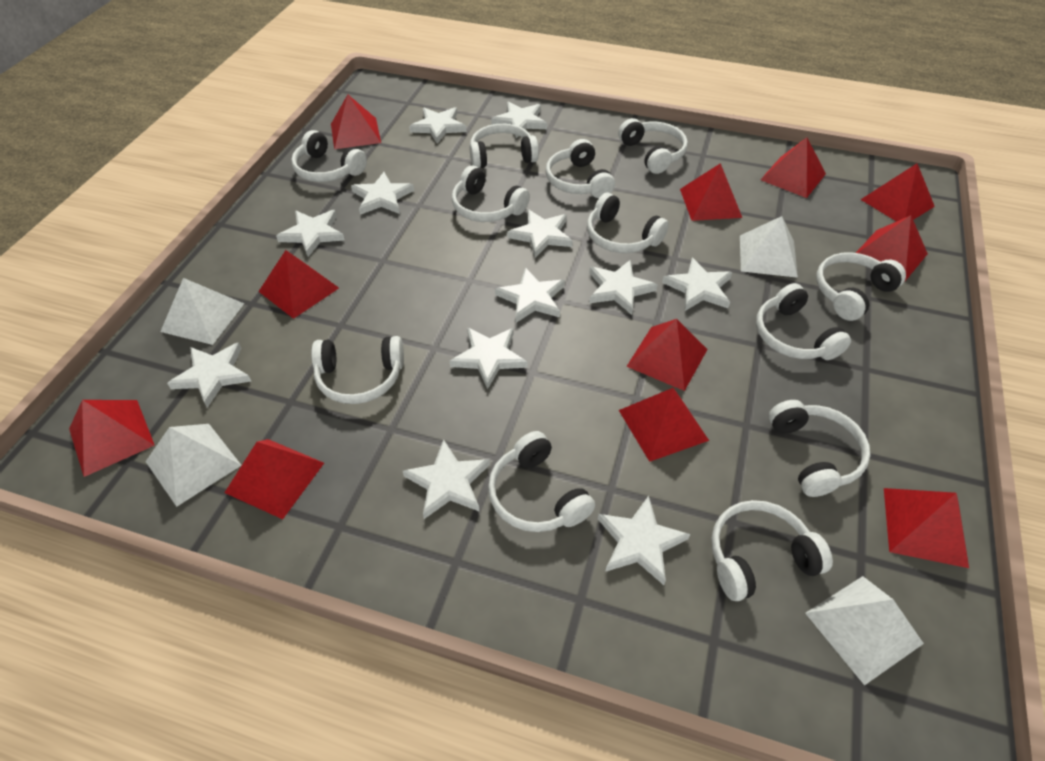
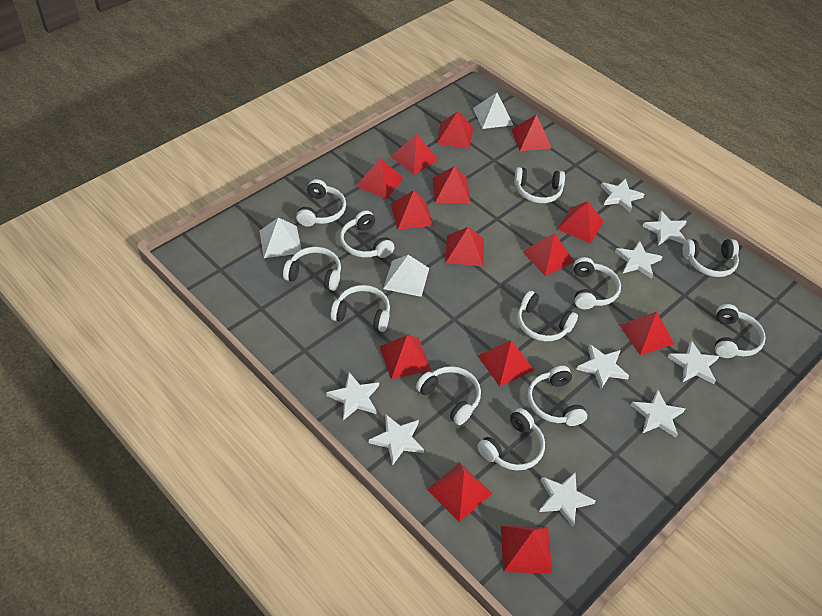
red pyramid: [69,400,155,477] [224,439,324,519] [258,250,339,319] [331,95,381,149] [619,388,709,462] [626,319,708,391] [680,163,742,221] [761,137,826,198] [856,215,928,281] [860,164,935,221] [884,488,969,568] = 11 -> [356,158,404,199] [379,335,431,379] [391,134,439,175] [391,190,434,230] [427,463,492,522] [432,166,471,203] [436,111,473,149] [445,227,484,266] [477,340,535,386] [501,526,552,574] [511,115,552,151] [522,233,574,276] [557,201,604,243] [619,312,674,355] = 14
white pyramid: [145,424,242,507] [160,278,244,345] [740,216,798,278] [805,576,924,685] = 4 -> [259,217,301,258] [383,255,429,297] [473,93,513,129] = 3
white star: [167,342,251,408] [276,210,345,257] [351,172,414,215] [403,439,490,519] [409,107,467,144] [450,328,527,389] [491,101,547,138] [495,267,565,323] [507,209,573,258] [589,260,657,315] [598,496,690,585] [662,257,732,311] = 12 -> [327,372,379,420] [369,414,424,466] [539,473,596,527] [576,344,629,389] [601,179,644,212] [615,241,663,279] [631,390,685,438] [642,211,687,245] [668,341,720,384] = 9

